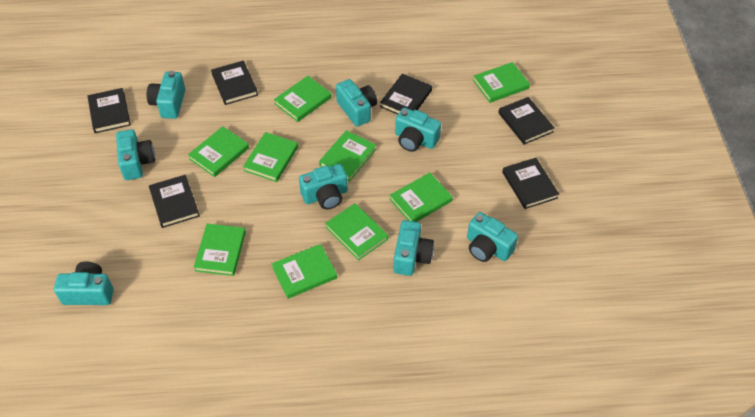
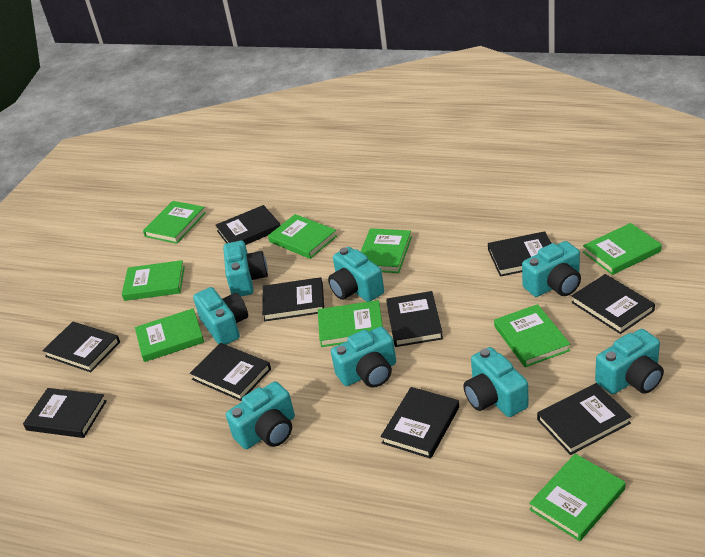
black book: [87,88,131,133] [149,175,200,228] [211,61,258,105] [380,74,432,115] [498,97,555,145] [502,158,559,209] = 6 -> [23,388,107,438] [43,322,120,372] [190,343,271,401] [215,205,280,245] [262,277,324,321] [381,387,459,459] [386,291,443,347] [488,231,552,277] [537,383,632,455] [571,274,655,334] = 10

